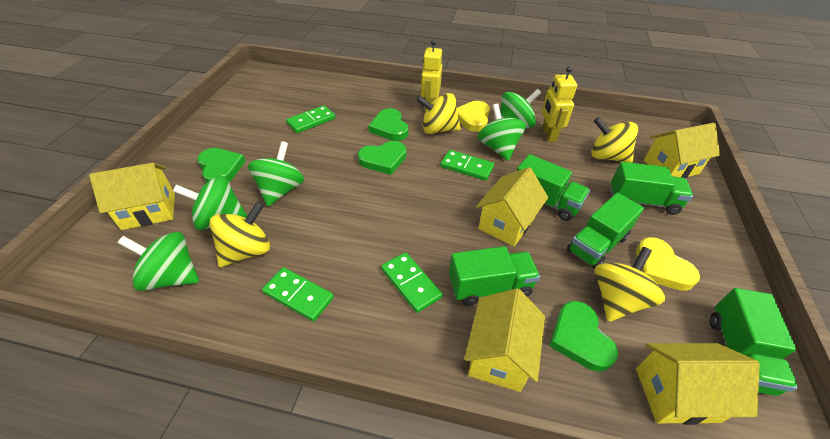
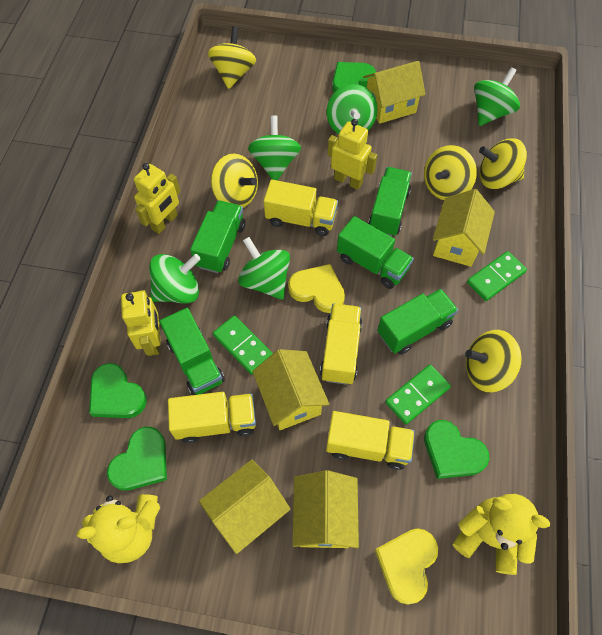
green domino: [262,267,334,322] [286,105,335,133] [381,252,443,313] [440,150,494,181] = 4 -> [213,315,273,374] [385,365,451,424] [467,251,527,301] = 3
yellow robot: [421,39,442,112] [542,66,577,142] = 2 -> [121,290,161,356] [134,163,181,234] [328,119,377,190] = 3
yellow spinning top: [209,201,270,267] [416,93,461,134] [591,117,638,163] [595,247,665,322] = 4 -> [208,26,256,89] [211,154,258,208] [424,145,477,200] [465,330,522,392] [479,138,527,189] = 5
yellow teddy bear: none = 0 -> [77,494,160,563] [453,494,550,575] = 2
yellow truck: none = 0 -> [168,392,256,443] [264,180,338,236] [320,303,363,385] [326,411,415,470] = 4

